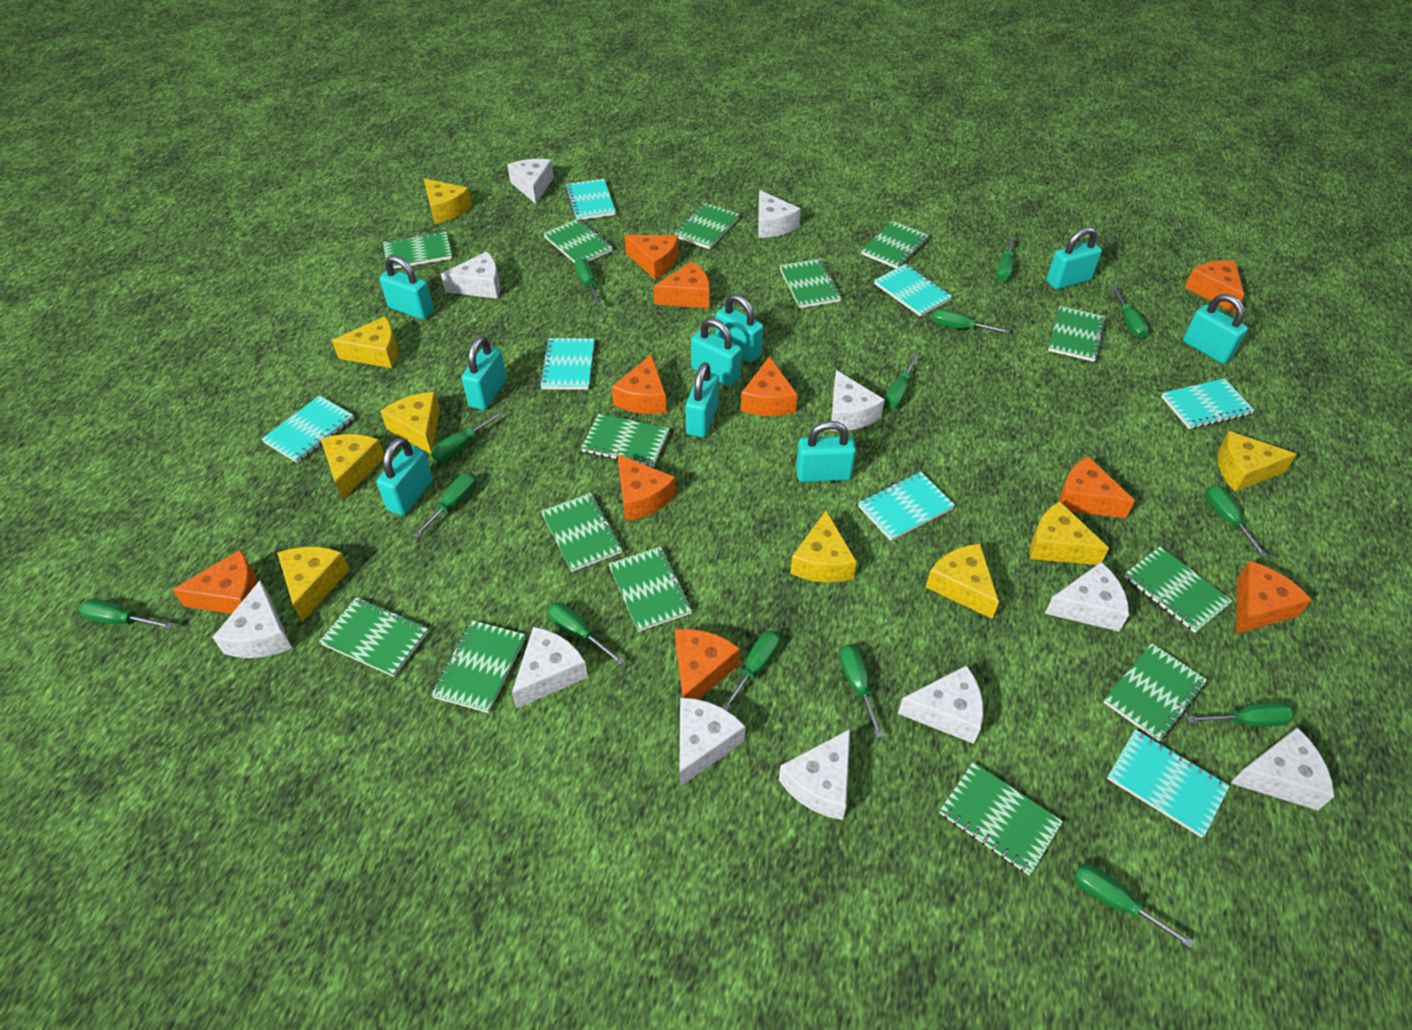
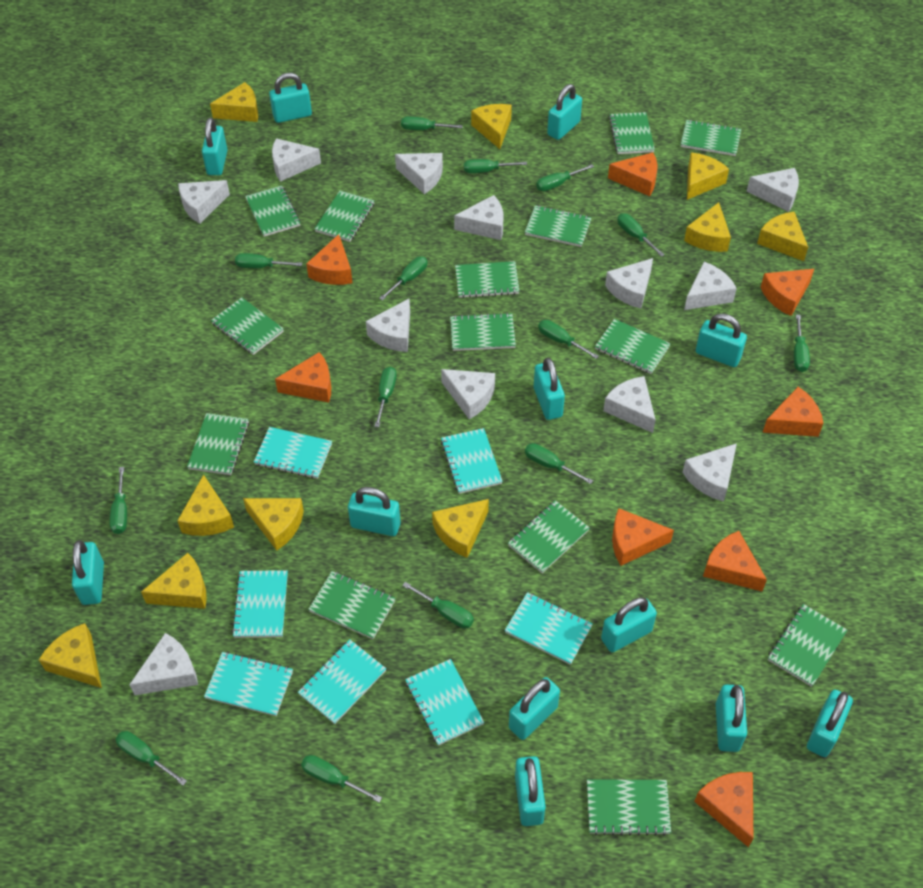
orange cheese: [172,550,258,614] [611,354,666,414] [617,454,676,521] [625,235,678,279] [653,261,709,308] [675,629,740,699] [741,356,798,416] [1058,456,1135,518] [1185,260,1244,313] [1236,561,1312,634] = 10 -> [275,352,331,403] [306,234,352,285] [608,152,658,196] [612,508,674,566] [694,772,753,847] [703,531,767,591] [761,269,814,316] [763,387,823,437] = 8
turquoise padlock: [377,437,433,515] [379,255,434,320] [462,336,507,410] [685,362,719,438] [691,318,741,386] [715,294,763,363] [796,421,856,482] [1047,227,1102,289] [1183,294,1248,364] = 9 -> [72,540,104,605] [202,118,228,175] [269,73,312,123] [348,487,401,536] [509,677,560,740] [515,756,546,826] [534,358,565,420] [547,84,582,140] [601,597,657,652] [696,314,747,367] [716,684,747,752] [807,690,853,757] = 12
white cheese: [212,580,292,658] [441,251,500,299] [507,159,554,204] [512,627,588,709] [680,698,745,787] [758,190,801,238] [779,729,850,820] [831,370,885,431] [898,665,983,744] [1045,562,1129,632] [1231,727,1334,810] = 11 -> [129,633,198,695] [178,180,230,223] [272,138,321,182] [366,299,410,352] [395,153,443,194] [441,369,495,419] [454,195,503,240] [603,376,656,433] [605,258,653,309] [682,443,737,502] [684,262,737,310] [747,168,799,212] = 12
yellow cheese: [277,547,349,622] [321,434,384,500] [332,316,398,368] [380,392,440,454] [424,178,472,224] [790,511,857,582] [926,544,999,619] [1030,501,1109,565] [1217,431,1297,492] = 9 -> [39,623,102,688] [141,553,207,609] [177,475,234,536] [210,82,258,122] [243,498,304,550] [432,499,489,558] [471,104,512,149] [684,202,731,252] [687,152,729,200] [757,212,808,261] = 10

